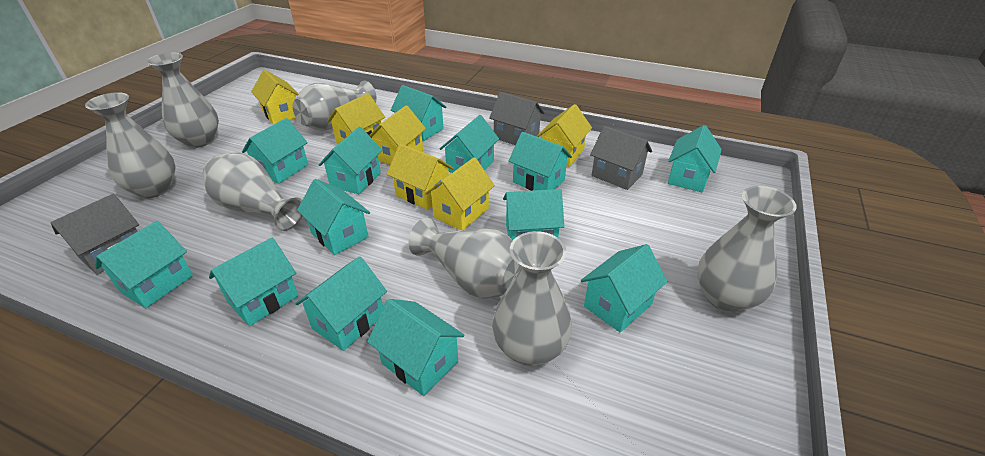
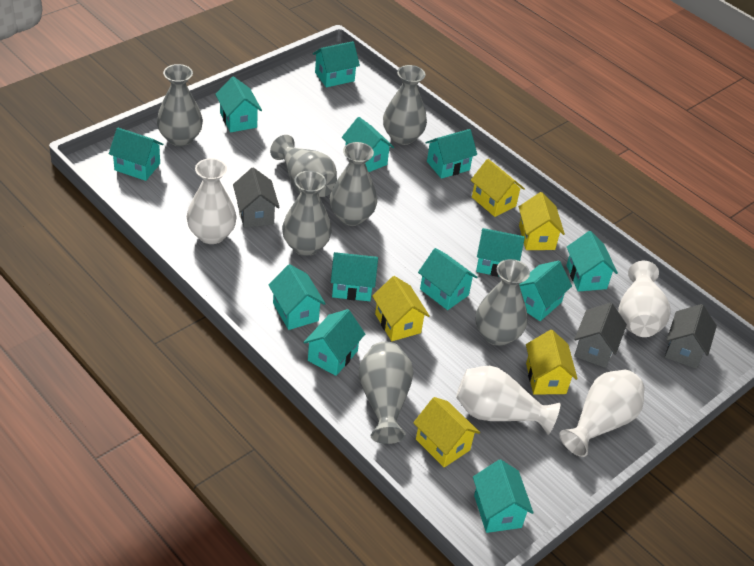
white vase: none = 0 -> [187,158,237,244] [456,366,560,435] [559,370,645,457] [618,261,671,337] = 4
yellow house: [251,70,299,125] [327,93,385,144] [369,105,426,165] [387,144,454,210] [425,157,495,230] [537,104,592,167] = 6 -> [372,276,430,341] [413,397,480,467] [471,159,525,217] [519,192,565,250] [526,330,578,395] = 5

